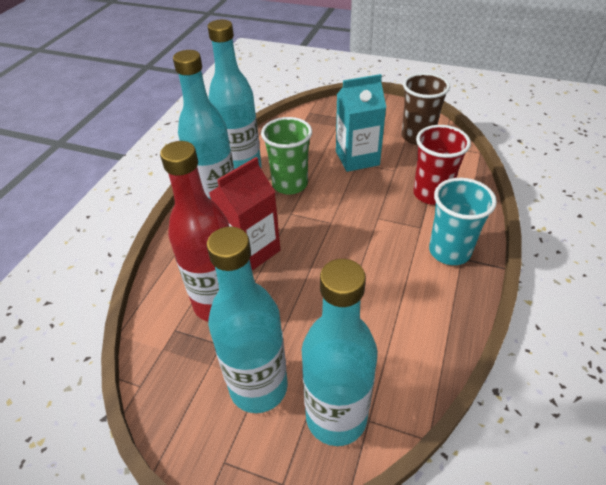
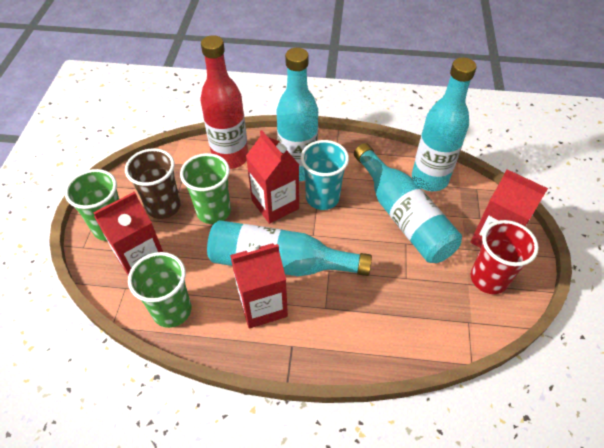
green cup: [261,117,312,195] = 1 -> [65,169,119,241] [128,252,191,328] [180,153,231,224] = 3
red carton: [209,157,280,271] = 1 -> [93,191,163,275] [230,243,288,329] [246,130,299,224] [470,169,548,248] = 4
turquoise carton: [336,74,386,172] = 1 -> none = 0

